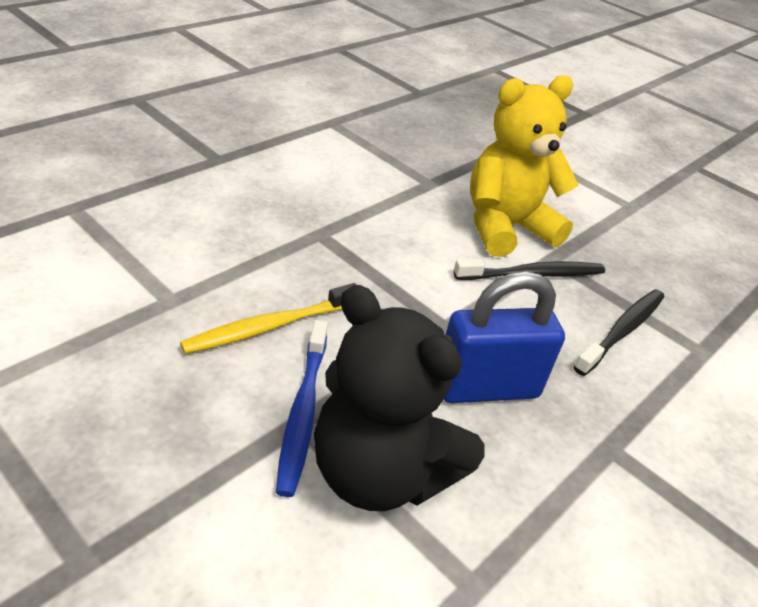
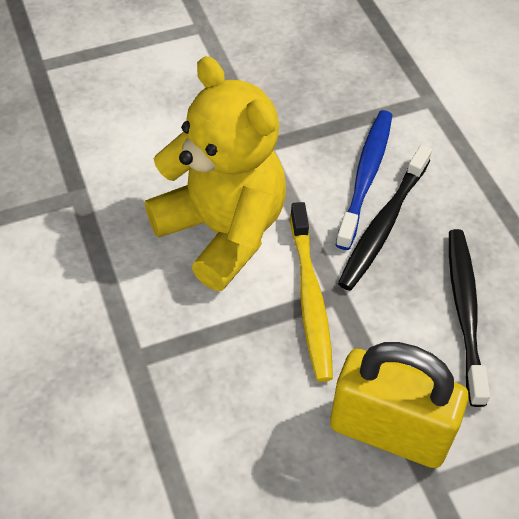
black teddy bear: [314,285,485,511] = 1 -> none = 0
blue padlock: [444,271,565,403] = 1 -> none = 0
yellow padlock: none = 0 -> [330,342,469,468] = 1

